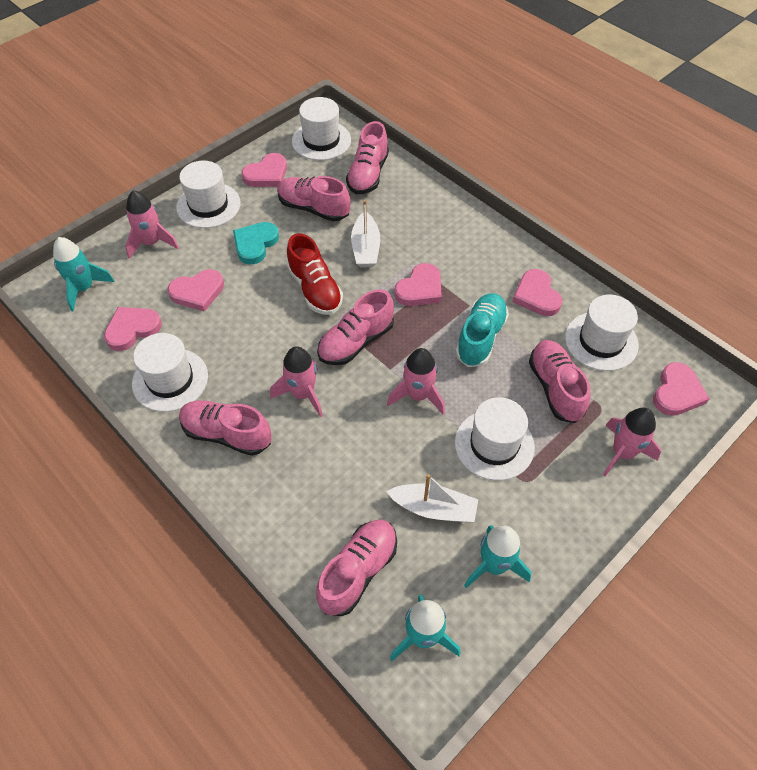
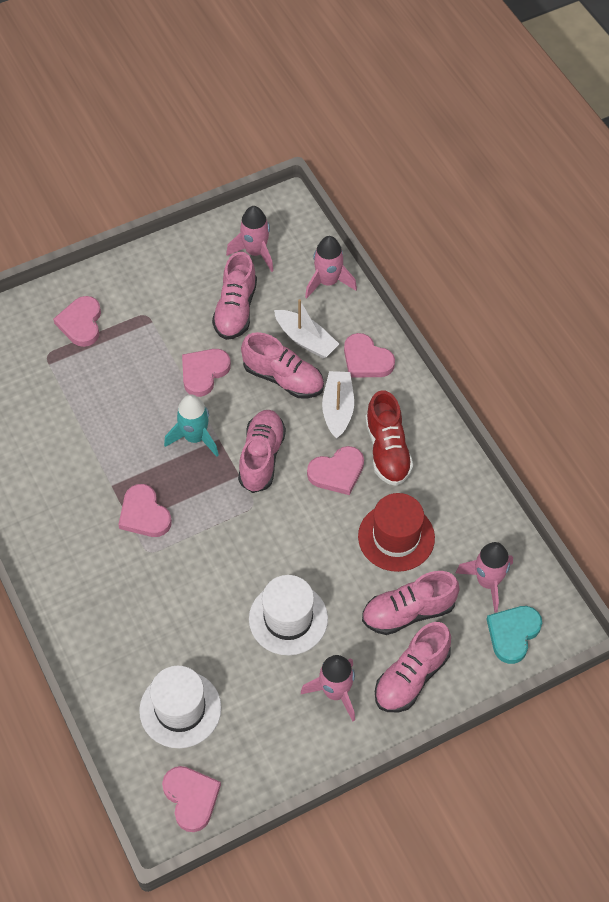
pink shoe: [179,400,272,456] [277,176,351,222] [316,520,397,616] [317,289,394,365] [346,121,389,194] [529,340,591,423] = 6 -> [212,252,257,340] [238,410,286,493] [241,332,324,399] [362,571,460,635] [375,622,451,712] = 5
red hat: none = 0 -> [358,493,435,572] = 1
turquoise rocket: [53,237,115,312] [390,594,461,661] [464,525,531,588] = 3 -> [164,394,219,457] = 1
turquoise shoe: [455,293,509,367] = 1 -> none = 0
white hat: [132,333,208,412] [176,161,241,228] [292,97,351,161] [455,397,535,481] [565,294,639,371] = 5 -> [139,666,221,748] [249,575,328,655] = 2

